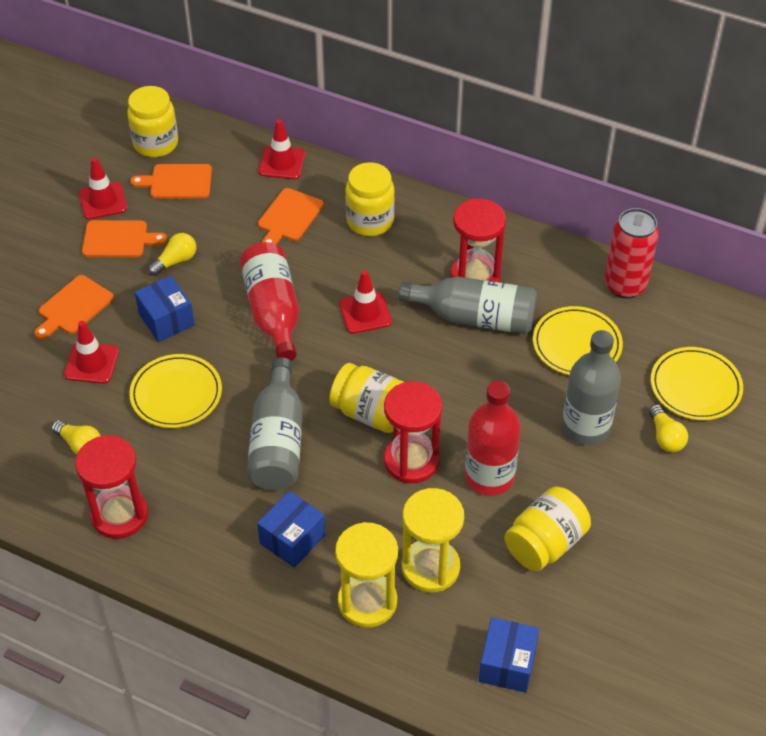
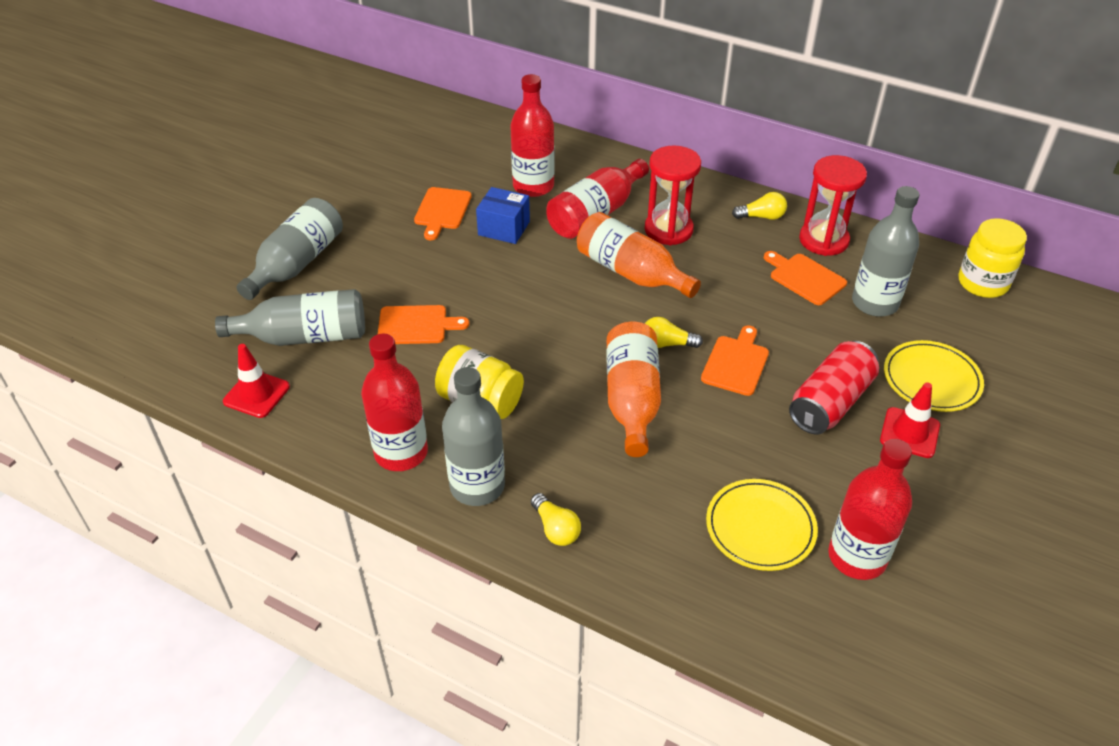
blue box: [135,276,195,342] [257,491,325,568] [479,618,539,693] = 3 -> [476,187,530,244] = 1
grey bottle: [247,357,303,490] [399,277,537,334] [562,330,621,445] = 3 -> [215,289,365,346] [237,198,343,300] [442,367,505,506] [852,186,919,317] = 4
orange bottle: none = 0 -> [577,212,701,298] [606,322,661,457] = 2
red bottle: [240,242,299,361] [465,381,521,496] = 2 -> [361,334,428,471] [510,74,555,197] [546,159,649,239] [828,439,912,580] = 4
red hourglass: [75,435,148,539] [384,381,442,483] [450,199,506,282] = 3 -> [645,145,701,245] [799,155,867,256] = 2
red traffic cone: [64,321,119,384] [79,157,127,220] [259,119,306,179] [339,270,392,334] = 4 -> [223,344,290,418] [880,382,940,458] = 2
yellow hourglass: [335,522,398,628] [402,488,464,593] = 2 -> none = 0
yellow jar: [127,86,178,157] [329,363,404,433] [345,162,395,236] [504,487,591,571] = 4 -> [435,345,524,419] [959,218,1027,298] = 2
yellow plate: [129,354,222,428] [533,306,623,375] [651,347,743,420] = 3 -> [706,479,818,571] [884,340,984,412] = 2

